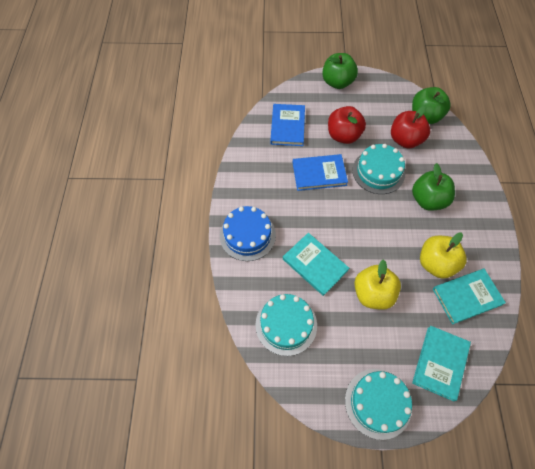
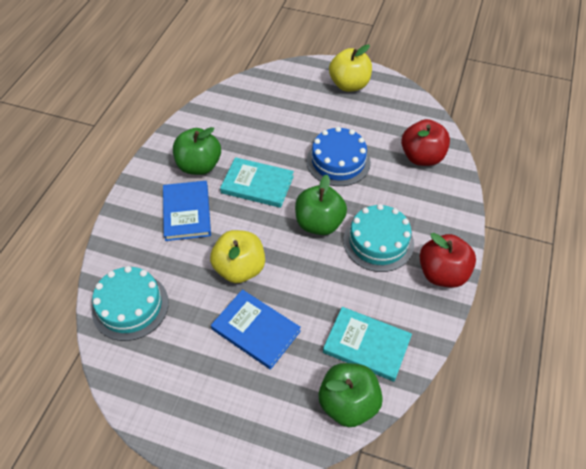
turquoise book: [283,233,349,296] [412,326,471,401] [433,269,506,324] = 3 -> [220,157,294,208] [323,307,412,382] = 2
turquoise cake: [255,294,317,356] [345,369,412,440] [353,144,405,194] = 3 -> [92,266,169,341] [343,204,414,272] = 2

